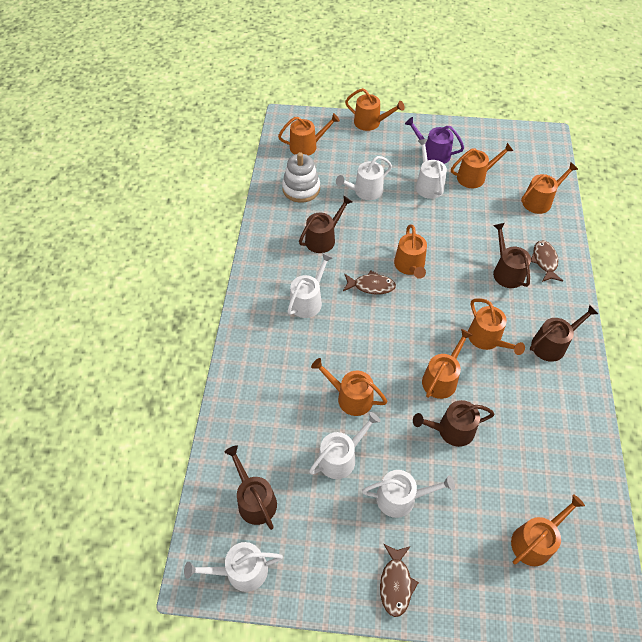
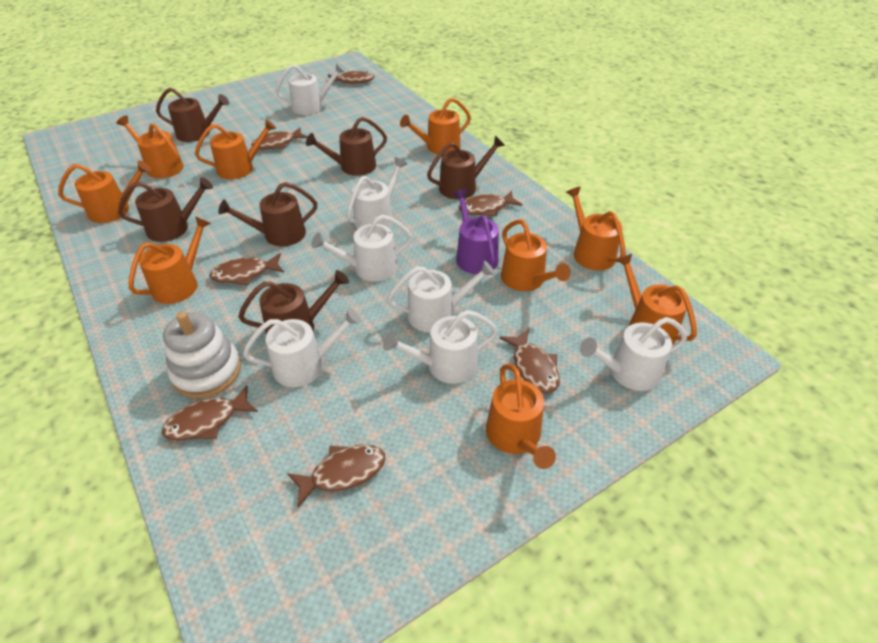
brown fish: [343,270,396,294] [380,544,419,617] [531,240,563,282] = 3 -> [162,386,258,440] [209,253,284,285] [251,128,308,149] [287,445,386,508] [328,71,374,84] [459,190,523,216] [500,329,560,393] = 7
brown watering can: [224,445,277,530] [299,196,352,253] [413,400,495,447] [493,223,531,288] [530,305,598,362] = 5 -> [118,177,213,242] [156,88,229,142] [218,182,317,246] [238,270,349,335] [306,117,387,176] [427,136,505,199] = 6
white watering can: [184,542,283,592] [287,253,333,318] [309,412,381,479] [336,156,392,200] [362,470,455,518] [416,139,447,199] = 6 -> [243,308,361,387] [275,63,345,115] [311,215,413,282] [347,157,407,229] [383,310,498,384] [387,260,495,333] [580,317,687,391] = 7

